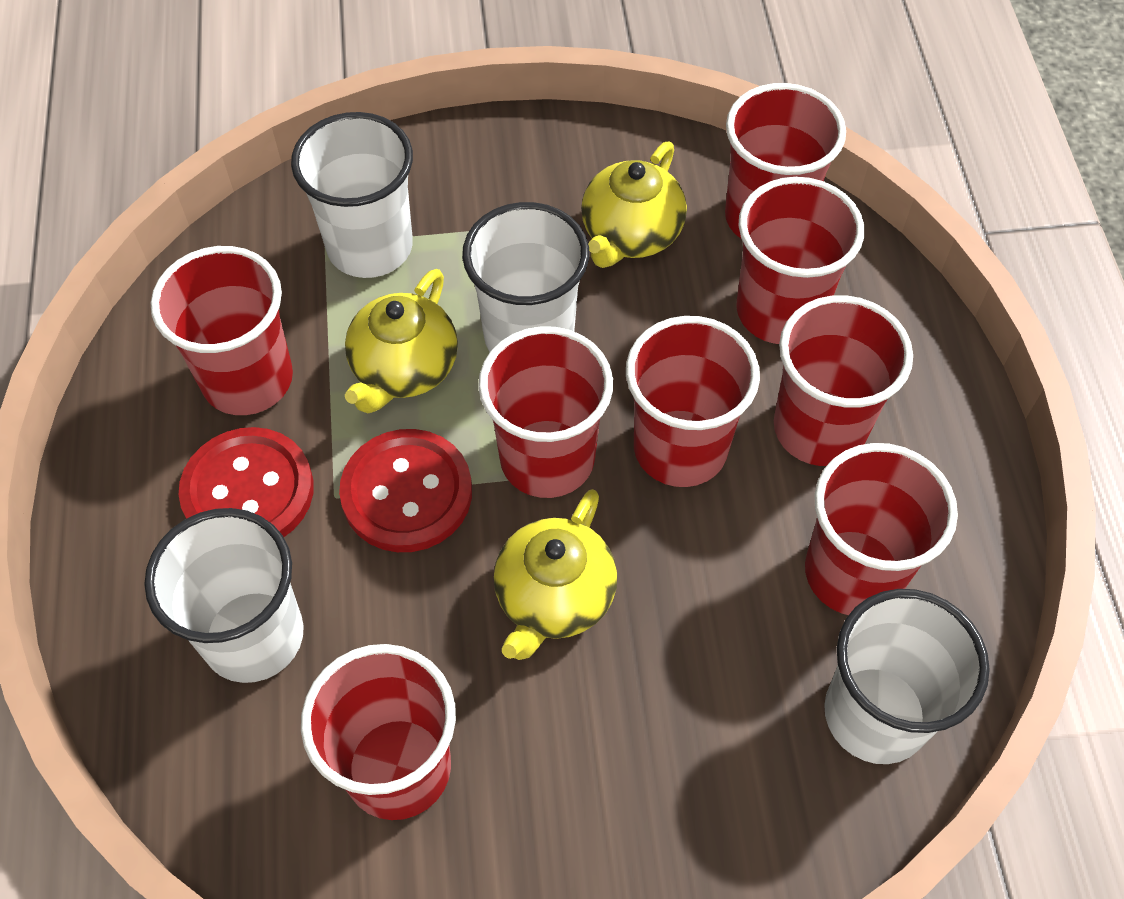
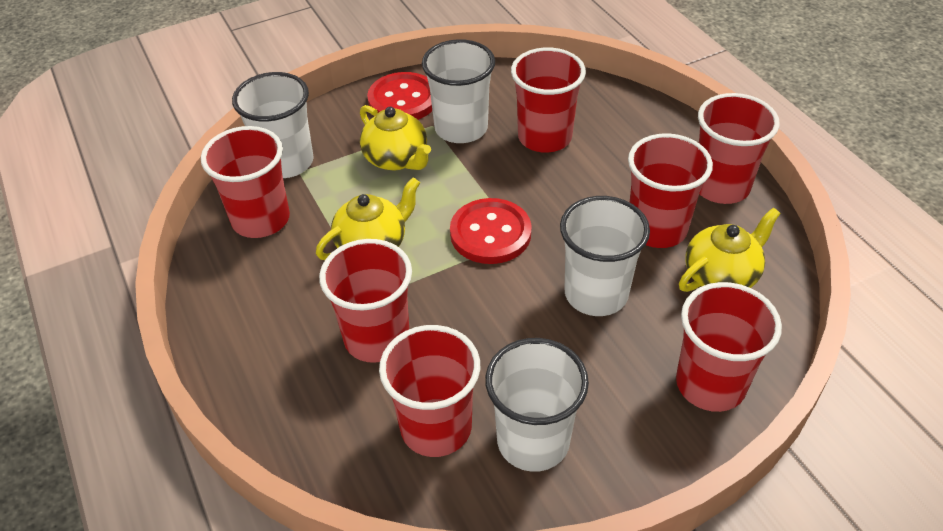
red cup: [151,246,293,415] [301,644,456,820] [478,326,613,498] [626,316,760,487] [725,83,846,239] [736,177,864,344] [774,295,913,466] [805,443,958,615] = 8 -> [201,126,290,238] [319,239,412,363] [379,325,480,457] [511,47,586,153] [628,133,713,248] [676,282,782,412] [698,93,780,204] = 7

